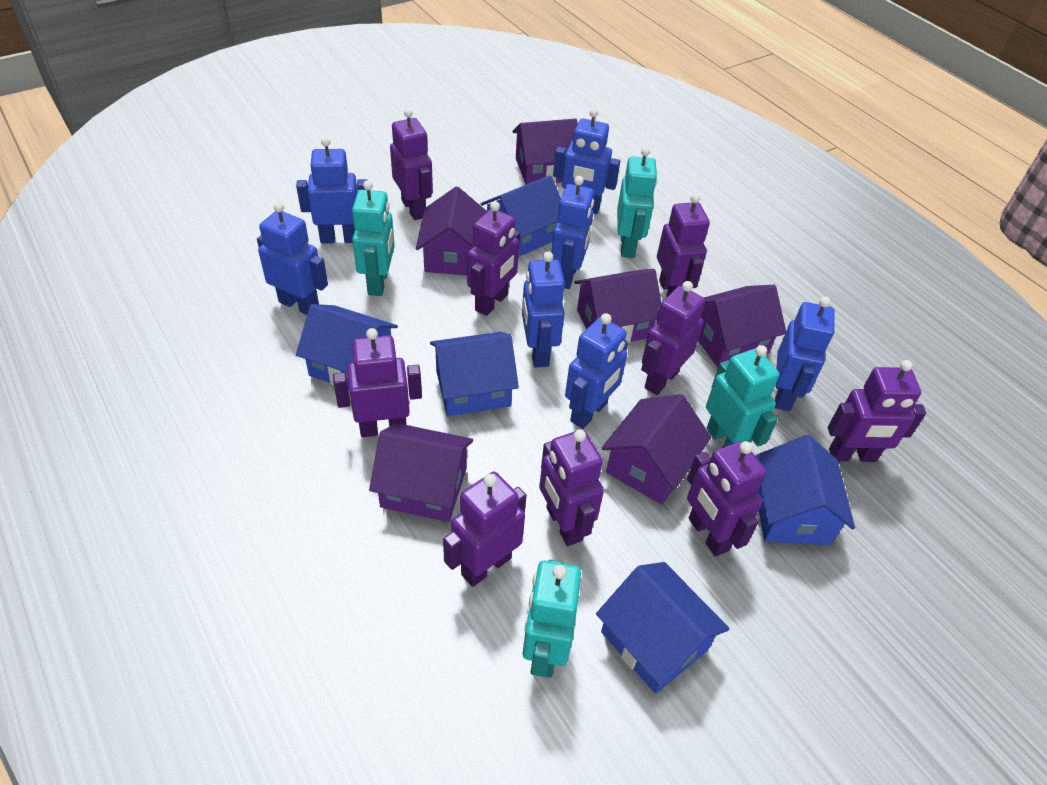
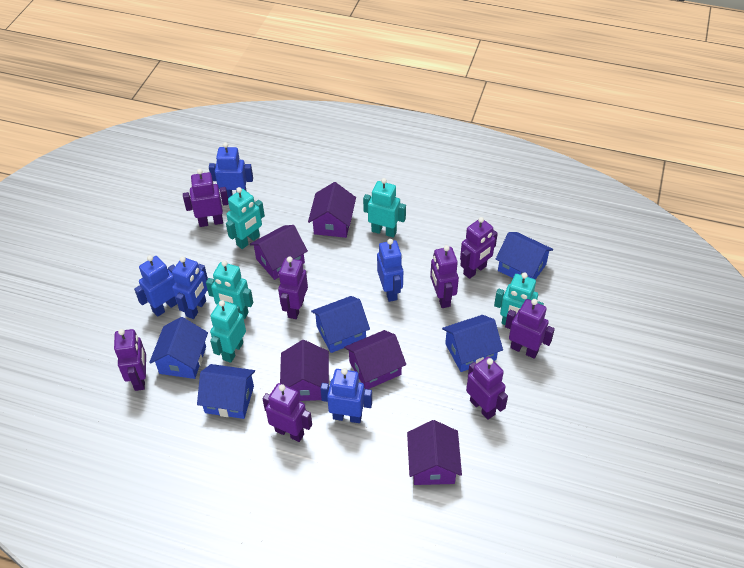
blue robot: [257,202,328,315] [296,137,367,244] [522,252,565,367] [551,176,594,289] [553,108,620,214] [565,313,628,429] [775,297,834,411] = 7 -> [134,255,177,317] [172,256,208,319] [209,142,253,198] [320,368,372,423] [377,239,403,302] = 5
purple house: [369,423,473,522] [416,187,487,275] [512,118,578,184] [574,269,661,343] [602,394,712,505] [698,285,786,367] = 6 -> [250,225,308,280] [280,340,329,401] [308,182,356,238] [344,330,406,389] [407,420,462,485] = 5
purple robot: [333,328,422,437] [390,108,433,220] [443,472,527,587] [467,201,520,316] [539,429,604,546] [641,281,705,395] [657,193,710,297] [687,441,767,557] [828,360,926,462] = 9 -> [114,329,146,391] [183,169,229,227] [262,383,312,442] [278,256,308,319] [430,245,459,308] [460,217,498,279] [466,357,508,420] [505,299,555,359] = 8
turquoise robot: [352,180,395,296] [523,560,581,678] [617,147,657,258] [706,345,780,447] = 4 -> [206,260,253,319] [210,300,246,363] [226,187,265,249] [363,178,406,238] [494,272,544,325] = 5

